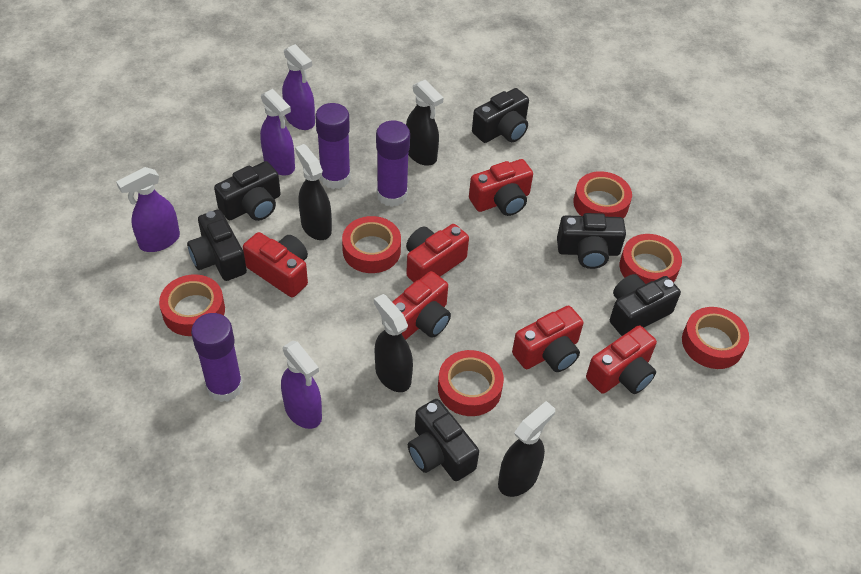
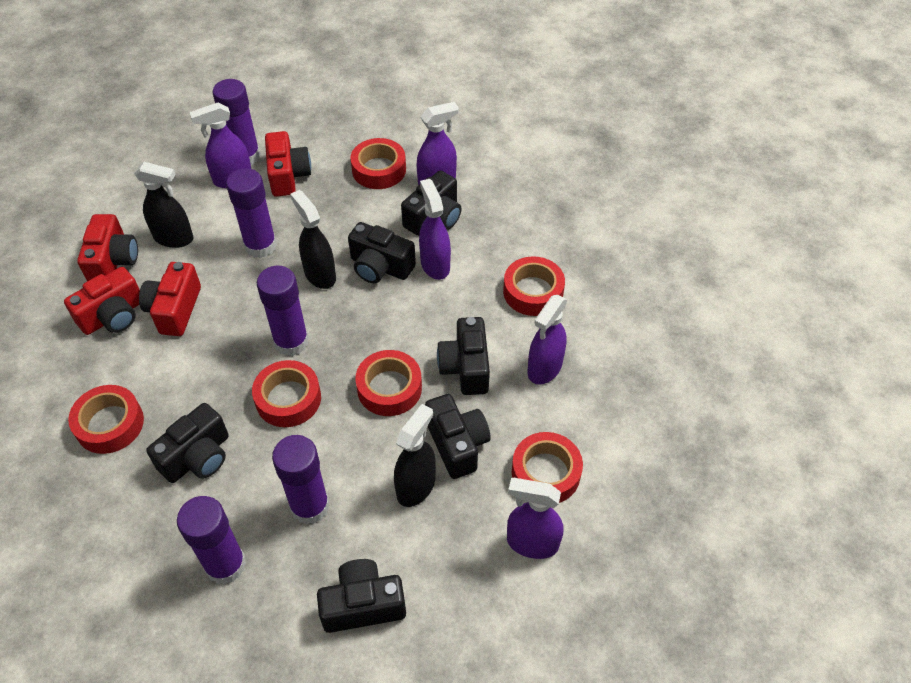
black spray bottle: [295,144,332,240] [374,294,413,392] [406,80,443,166] [498,401,555,497] = 4 -> [134,162,193,248] [290,190,336,289] [394,404,436,507] = 3
purple glue stick: [191,313,243,402] [315,103,351,189] [376,120,410,207] = 3 -> [177,496,246,585] [213,79,260,165] [226,168,277,258] [257,266,309,356] [272,435,329,525] = 5
purple spray bottle: [116,167,180,252] [260,89,295,176] [281,341,322,429] [282,44,315,130] = 4 -> [190,103,251,188] [416,102,459,185] [419,179,451,280] [507,478,563,559] [528,295,567,384] = 5
red camera: [243,232,308,297] [392,271,451,340] [406,224,469,282] [469,159,533,216] [512,306,583,372] [586,325,657,394] = 6 -> [64,267,140,335] [77,214,138,281] [139,262,201,336] [265,131,311,197] = 4

